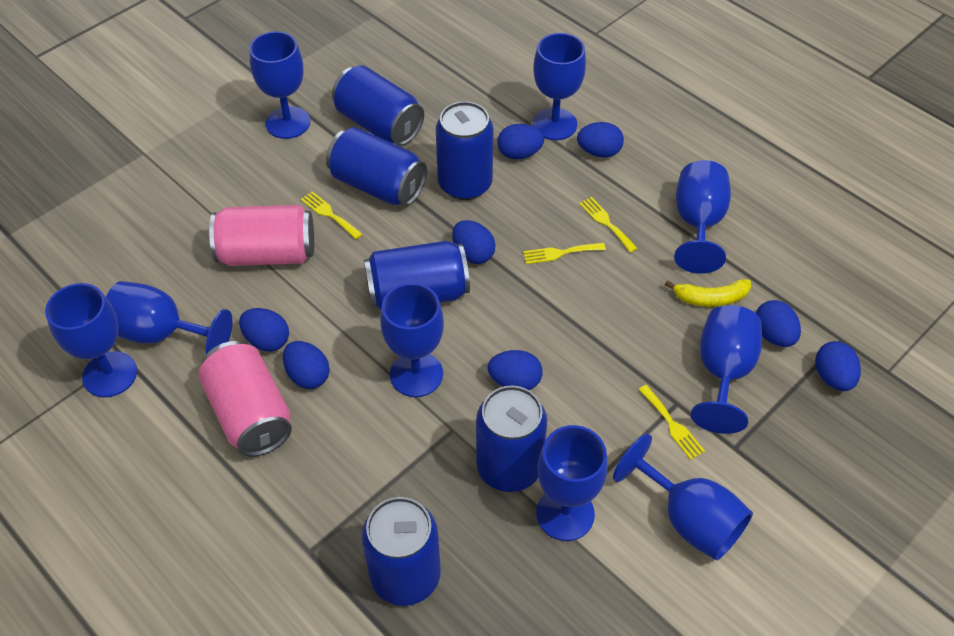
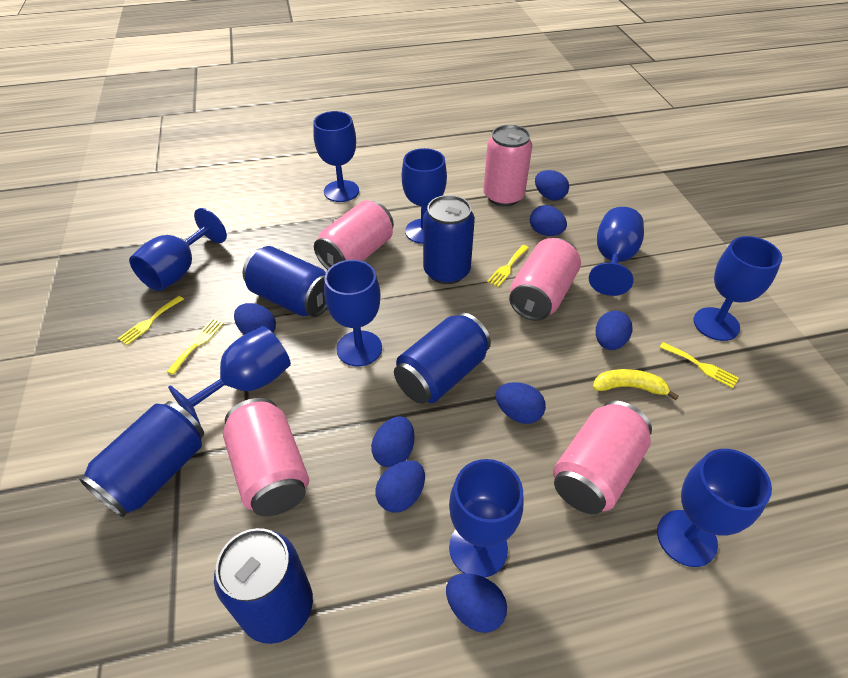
blue can: [326,127,427,206] [332,65,424,146] [362,497,441,606] [364,241,470,310] [436,101,493,200] [476,386,547,492] = 6 -> [79,401,204,517] [214,528,313,644] [243,246,327,317] [394,313,491,404] [423,195,475,284] = 5
pink can: [198,341,292,457] [209,205,314,266] = 2 -> [223,398,309,516] [314,200,394,270] [483,125,533,206] [509,238,581,321] [553,401,652,514] = 5

